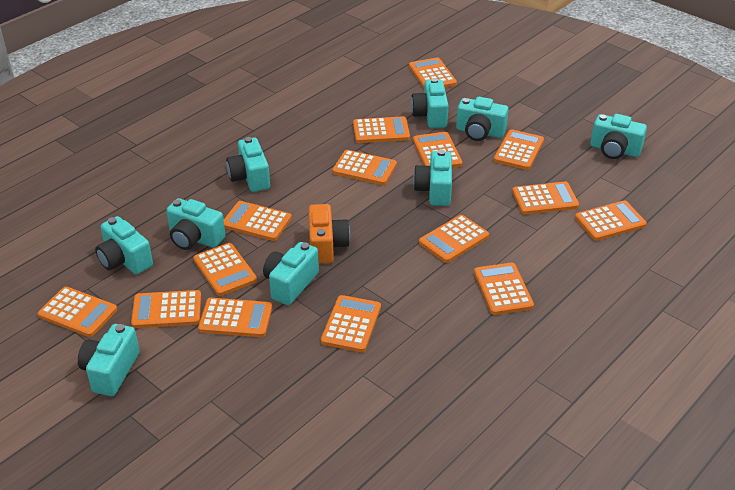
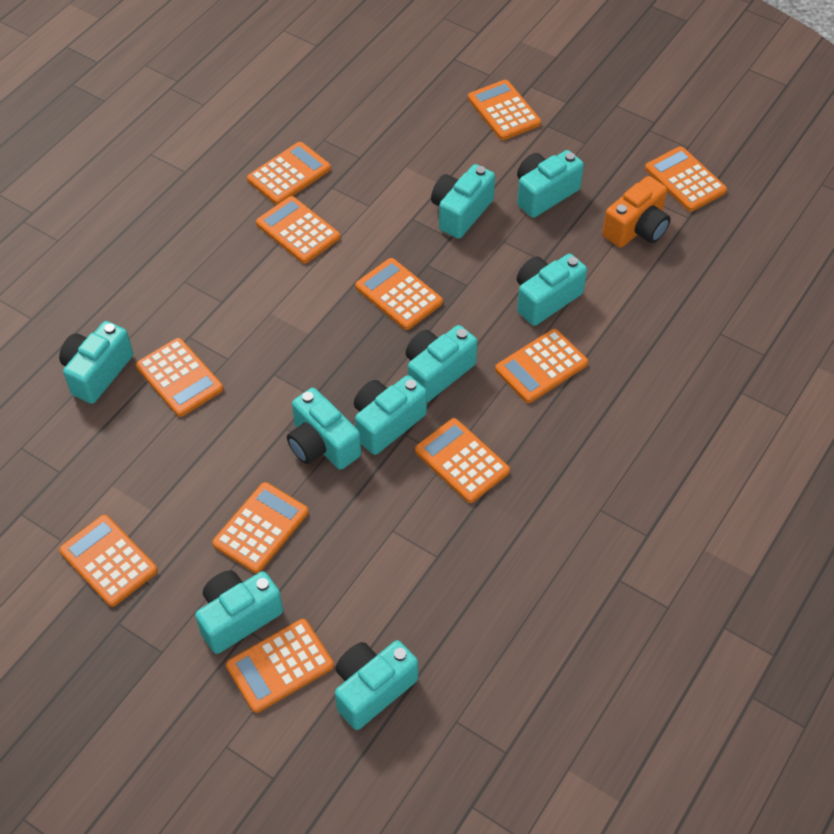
orange calculator: [38,287,117,337] [131,290,201,328] [193,243,257,296] [198,298,272,337] [224,201,292,241] [321,295,381,352] [332,150,397,185] [353,116,410,143] [409,57,457,88] [413,132,462,168] [419,215,489,263] [474,262,534,315] [494,129,544,170] [512,182,579,214] [575,200,647,241] = 15 -> [59,515,158,607] [136,338,223,417] [212,482,308,573] [226,619,334,713] [247,142,331,205] [256,196,340,264] [355,258,443,330] [415,418,510,503] [468,80,541,140] [495,329,588,403] [645,146,727,212] = 11

